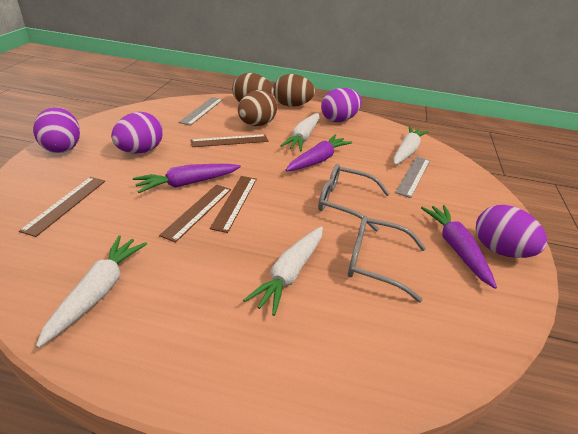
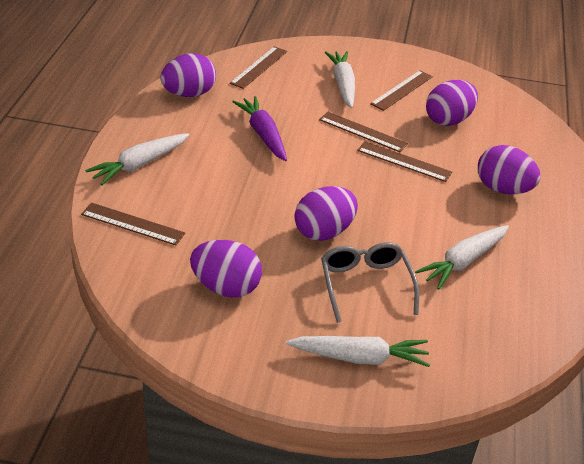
brown egg: [232,73,274,102] [238,90,277,126] [274,74,315,107] = 3 -> none = 0
brown ruler: [19,177,105,237] [159,184,231,243] [190,134,269,147] [210,176,257,233] = 4 -> [81,203,185,245] [230,46,287,89] [319,112,408,152] [357,141,452,182] [370,70,433,111] = 5
grey glasses: [318,164,390,232] [348,216,426,303] = 2 -> [321,242,419,323] = 1
grey ruler: [179,97,223,126] [395,156,430,198] = 2 -> none = 0
purple carrot: [133,164,241,193] [286,135,352,171] [421,205,497,289] = 3 -> [232,96,287,161] = 1
purple egg: [33,107,80,153] [111,112,163,154] [321,88,362,122] [476,205,547,258] = 4 -> [160,53,216,97] [190,240,262,298] [294,186,358,241] [426,80,478,126] [478,145,541,194] = 5

